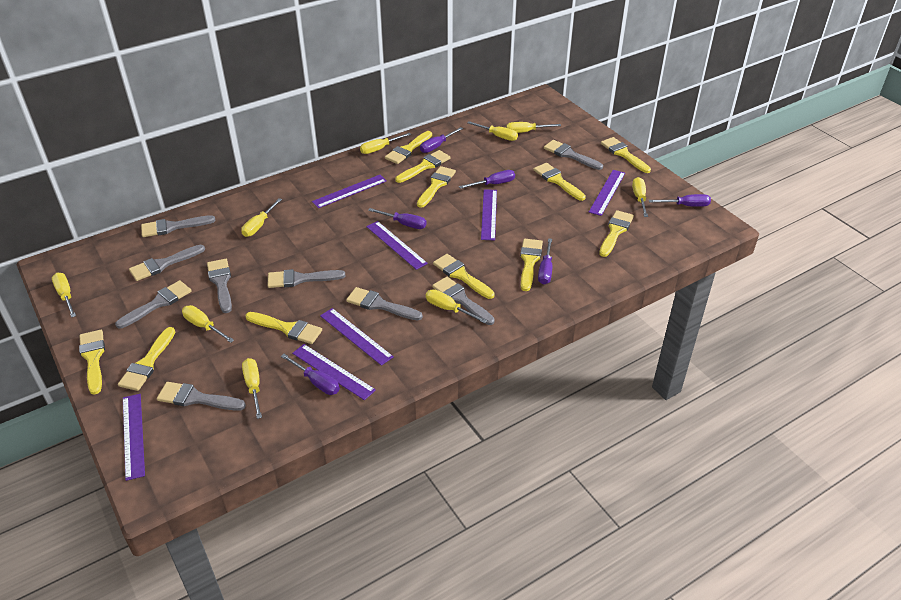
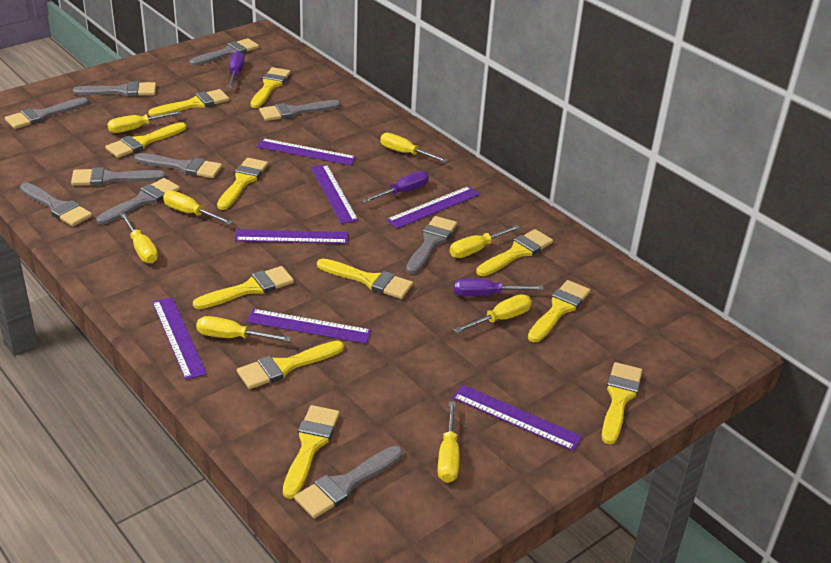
grey brush: [115,280,192,329] [129,245,205,281] [141,215,216,237] [157,382,246,411] [207,259,232,313] [268,269,345,288] [346,287,423,320] [432,276,495,325] [544,140,603,170] = 9 -> [5,97,89,129] [20,182,92,226] [71,167,166,186] [73,81,156,96] [96,178,180,225] [134,153,222,178] [189,38,259,66] [259,100,341,121] [294,446,403,518] [406,216,457,274] = 10
purple screwdriver: [281,354,340,395] [368,208,427,229] [420,127,463,153] [459,170,515,189] [538,238,552,285] [649,194,711,207] = 6 -> [227,51,245,88] [362,171,429,203] [454,278,544,297] = 3
yellow screwdriver: [52,273,76,318] [182,305,234,343] [241,198,282,237] [242,358,262,419] [360,133,411,154] [426,289,487,323] [467,121,518,141] [506,122,561,133] [632,177,648,217] = 9 -> [107,111,182,133] [120,213,158,263] [163,191,233,225] [196,316,291,342] [380,133,448,163] [438,401,459,483] [450,225,520,258] [454,294,532,333] = 8

